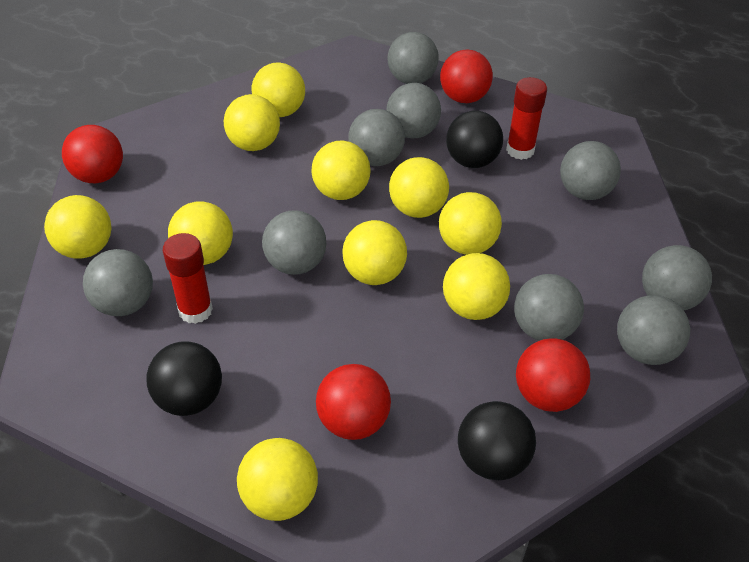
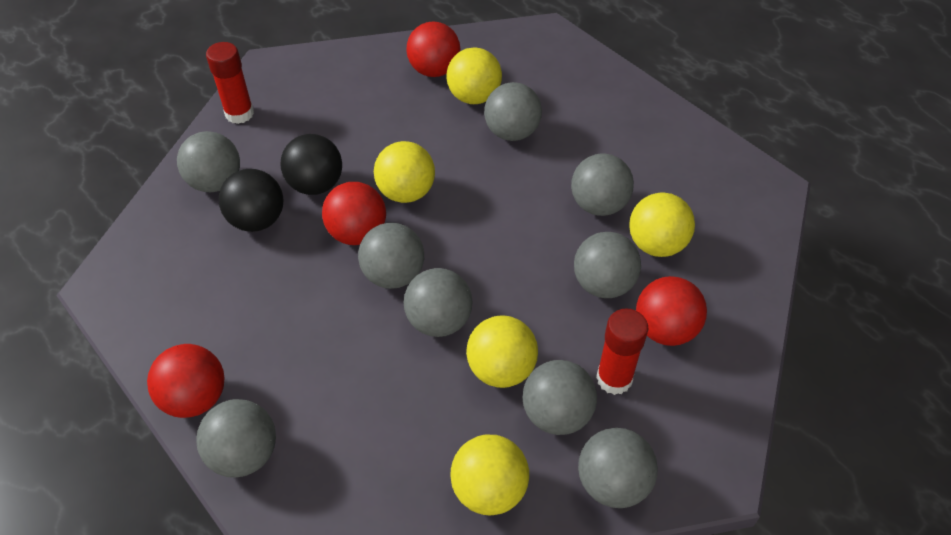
black ball: [147,341,222,416] [446,111,503,168] [458,401,536,480] = 3 -> [219,169,283,232] [281,134,342,195] = 2
yellow ball: [44,195,111,259] [168,201,233,265] [224,94,280,151] [237,438,318,521] [252,63,305,117] [311,141,371,200] [342,220,407,285] [389,157,449,218] [439,192,502,255] [443,253,510,320] = 10 -> [374,141,435,203] [447,47,502,104] [450,435,529,516] [466,316,538,388] [629,193,695,257] = 5

